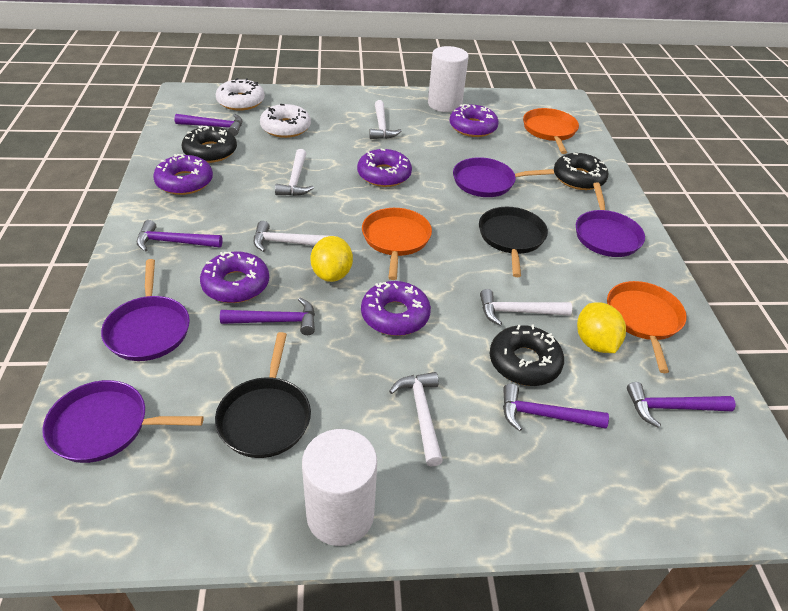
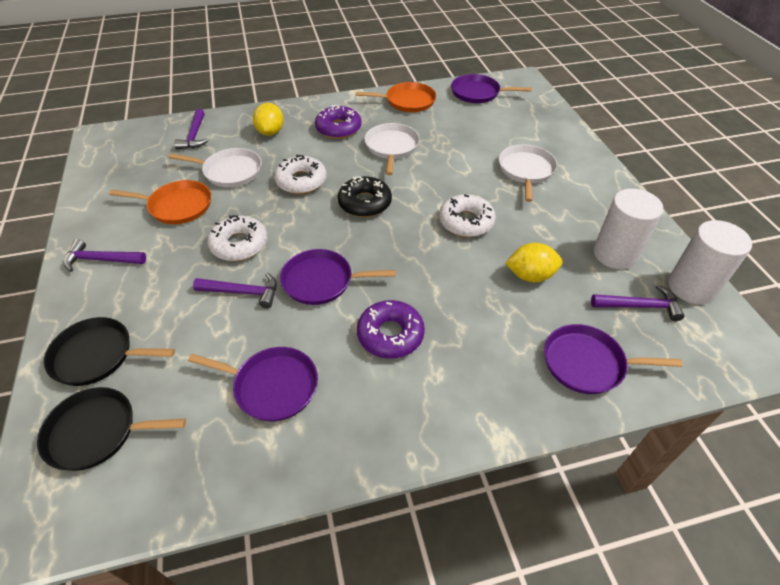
black donut: [182,126,237,163] [490,324,564,386] [554,153,608,190] = 3 -> [338,176,392,217] = 1
orange pan: [362,208,432,280] [523,108,579,154] [607,281,687,373] = 3 -> [109,180,211,224] [355,82,436,112] = 2
purple donut: [153,154,213,195] [200,251,269,303] [357,149,412,187] [361,281,431,336] [449,104,499,137] = 5 -> [315,105,361,139] [357,300,425,359] = 2
purple hammer: [137,220,223,252] [174,114,242,136] [220,298,315,335] [503,384,609,431] [627,382,736,428] = 5 -> [64,239,146,272] [174,109,208,149] [193,273,277,308] [591,285,685,321] = 4
white donut: [216,78,265,111] [260,104,311,138] = 2 -> [207,215,267,261] [274,154,327,194] [439,194,496,237] = 3
white hammer: [254,221,328,252] [275,149,314,196] [369,100,402,139] [389,372,443,467] [480,289,572,326] = 5 -> none = 0
white pan: none = 0 -> [168,148,262,187] [365,123,420,175] [499,144,557,202] = 3

